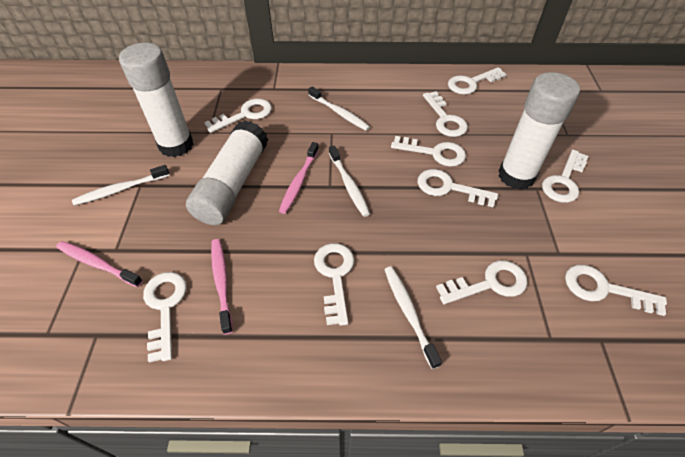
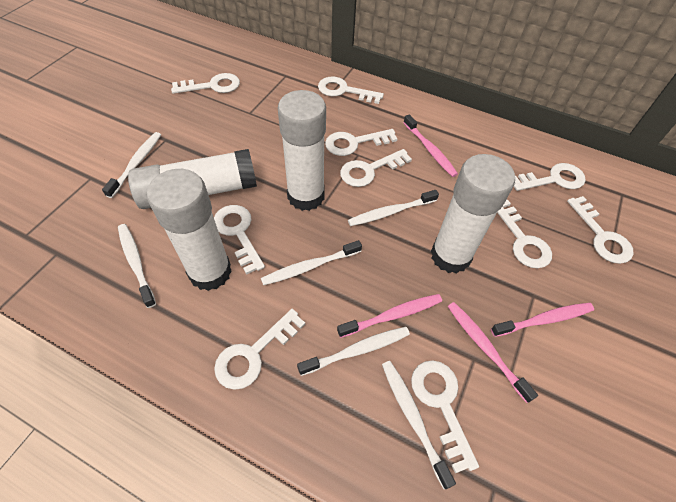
pink toothbrush: [56,241,143,287] [211,239,233,335] [279,142,319,214] = 3 -> [337,294,442,338] [403,114,458,177] [448,302,538,403] [491,303,594,337] = 4
white glue stick: [119,43,193,157] [186,120,268,225] [499,72,580,190] = 3 -> [128,149,257,209] [147,169,232,291] [278,90,326,211] [431,154,515,274] = 4
white toothbrush: [72,165,170,206] [308,86,370,131] [329,145,370,217] [384,266,442,369] = 4 -> [102,132,161,198] [118,224,156,308] [261,240,362,285] [297,327,410,376] [348,190,439,226] [382,361,456,489] = 6

